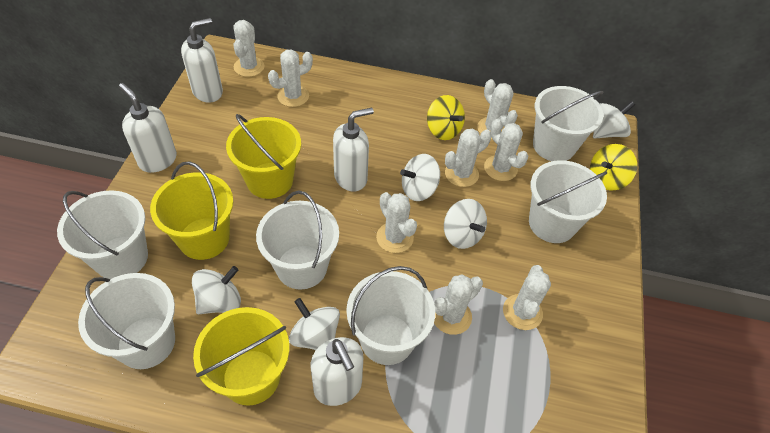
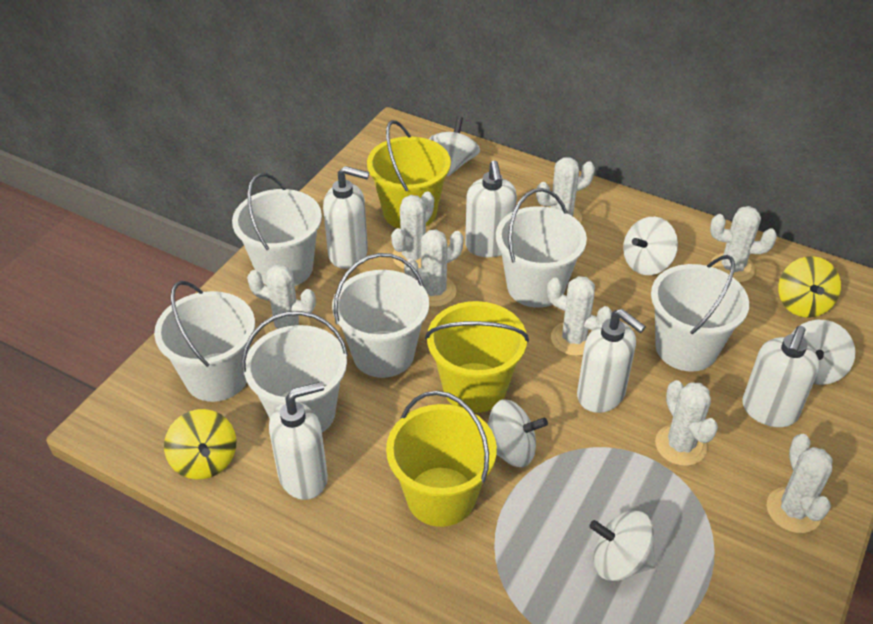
white soap dispenser: [119,83,177,173] [181,18,223,102] [310,337,363,406] [333,107,374,192] = 4 -> [269,381,328,500] [323,166,369,269] [465,160,517,257] [577,309,646,413] [742,326,820,427] = 5

